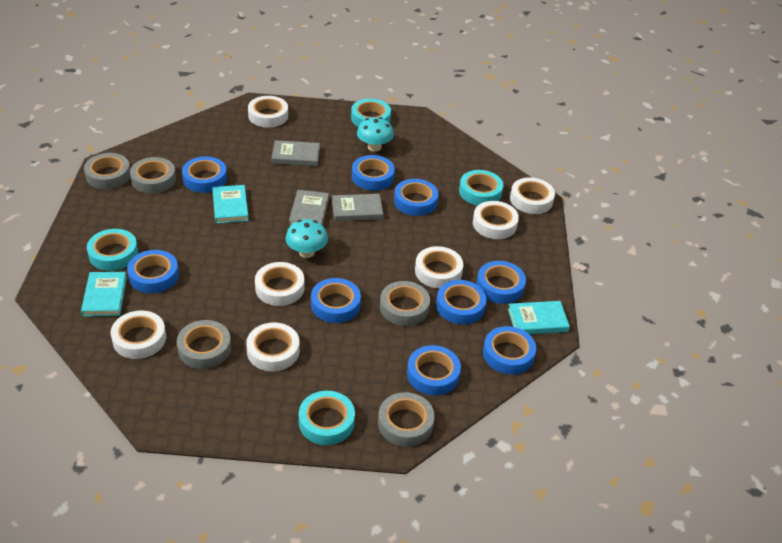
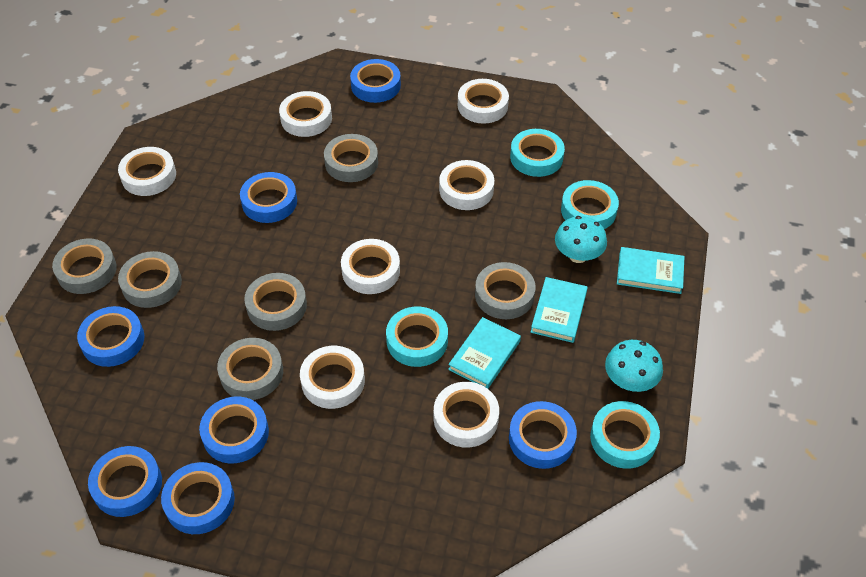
blue tape: [127,250,179,293] [182,156,227,193] [311,278,361,323] [352,155,395,191] [394,179,439,216] [407,345,461,395] [436,280,487,324] [477,261,526,304] [483,326,536,375] = 9 -> [77,306,144,367] [88,446,162,517] [161,462,235,534] [199,396,269,464] [240,172,297,223] [350,59,401,103] [509,401,577,469] = 7
grey book: [271,140,320,166] [289,190,329,226] [332,194,383,221] = 3 -> none = 0
grey tape: [84,153,130,189] [130,157,176,194] [177,320,231,369] [378,392,435,447] [380,281,430,326] = 5 -> [52,239,117,294] [118,251,182,308] [217,338,283,400] [244,273,307,331] [324,134,378,182] [475,262,536,319] = 6

